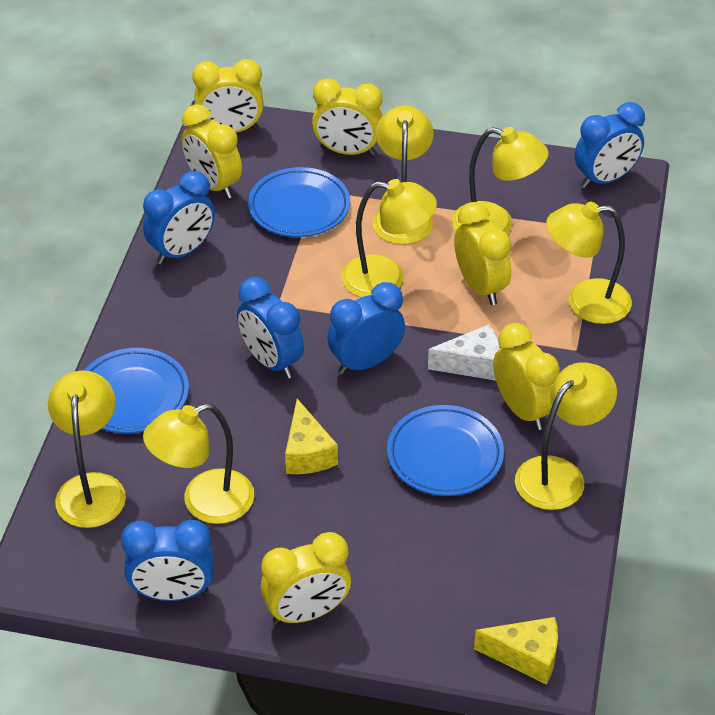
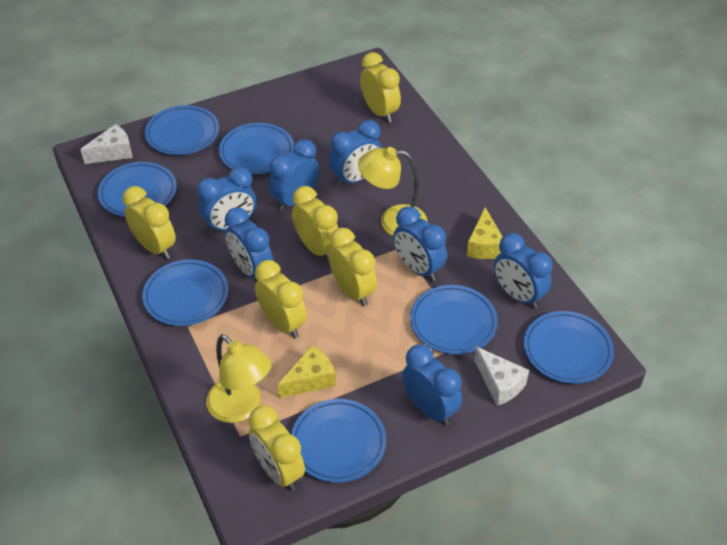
blue clock: [121,520,214,601] [143,171,215,265] [237,277,304,379] [327,282,405,375] [574,102,645,189] = 5 -> [197,167,256,234] [225,207,273,278] [269,139,319,211] [329,120,382,187] [393,206,447,281] [402,344,462,425] [494,233,553,309] = 7
blue plate: [84,348,189,433] [248,167,350,237] [387,405,504,496] = 3 -> [98,162,177,217] [142,259,228,326] [145,105,219,155] [219,123,294,174] [291,399,386,483] [410,285,498,354] [524,311,614,384] = 7
white cheese: [428,324,500,381] = 1 -> [80,124,133,164] [474,347,529,406] = 2
yellow lamp: [48,370,126,528] [143,403,254,524] [341,179,437,298] [372,105,434,245] [452,127,549,234] [515,362,617,510] [546,202,632,324] = 7 -> [206,334,272,423] [358,147,428,236] = 2

